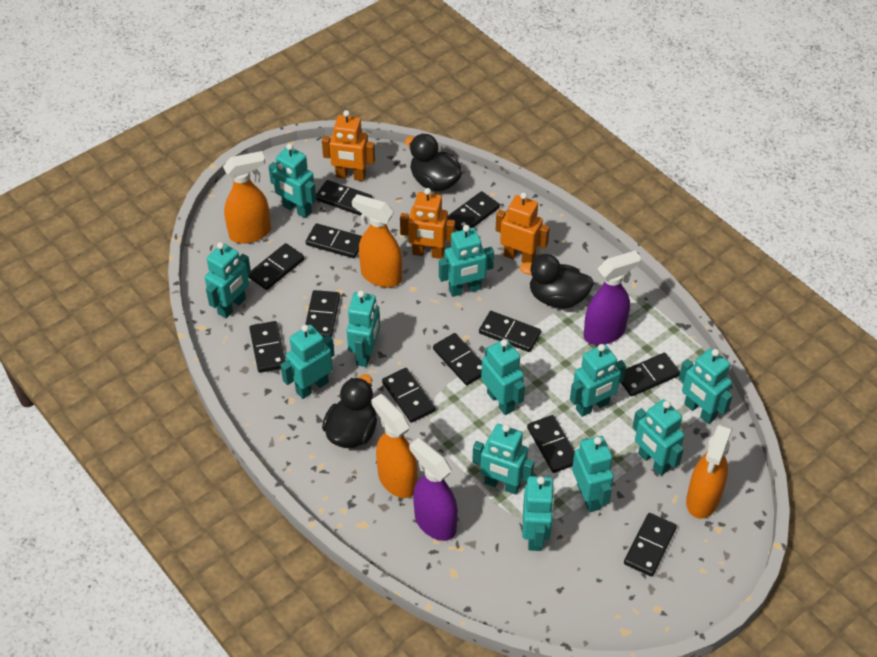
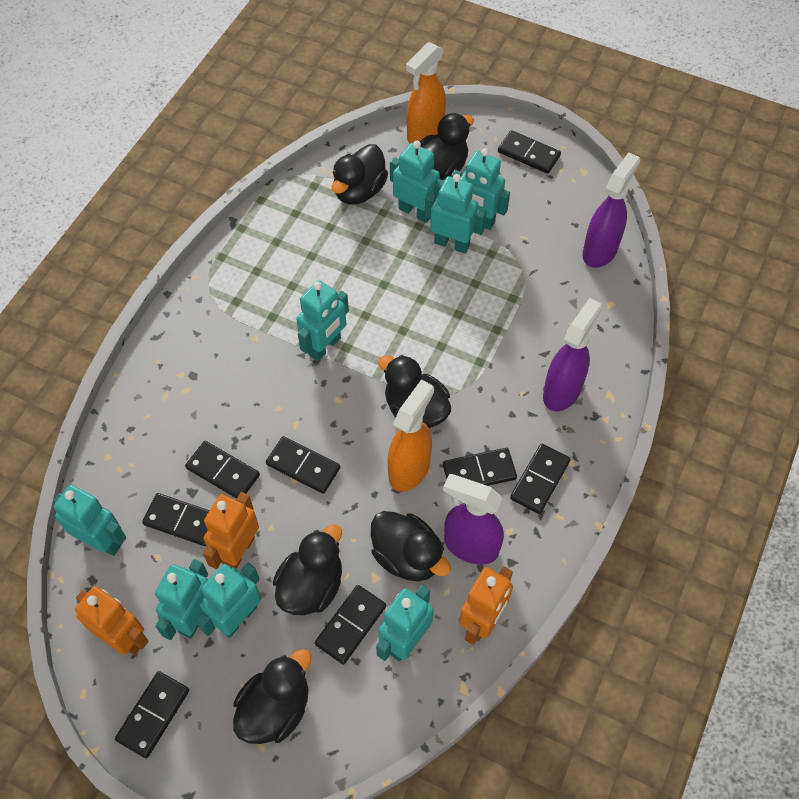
black domino: [248,243,304,290] [249,321,286,373] [305,290,340,338] [306,223,362,258] [316,180,373,216] [382,368,435,423] [433,333,482,385] [448,191,500,231] [479,311,541,352] [527,415,575,473] [621,353,680,397] [624,513,677,577] = 12 -> [115,671,189,758] [142,493,210,546] [185,441,260,499] [266,436,340,494] [315,585,386,664] [443,448,517,486] [498,130,561,174] [510,444,571,514] = 8
black duck: [322,374,377,448] [404,134,462,191] [519,254,594,309] = 3 -> [233,649,311,744] [273,524,342,615] [331,144,388,205] [371,511,451,582] [378,355,451,428] [420,113,474,180] = 6
orange spray bottle: [223,151,271,244] [352,194,402,287] [371,394,418,498] [686,423,733,519] = 4 -> [387,380,434,492] [406,42,446,143] = 2
purple spray bottle: [409,438,458,541] [584,251,641,345] = 2 -> [443,474,504,564] [543,298,602,411] [582,152,640,268] = 3
turquoise robot: [205,242,251,318] [268,144,316,218] [280,325,334,399] [347,290,380,367] [439,225,494,297] [472,424,534,495] [481,339,525,415] [522,476,555,551] [570,344,626,417] [572,436,614,512] [632,399,684,476] [679,348,733,424] = 12 -> [53,485,126,556] [155,559,208,640] [195,563,261,638] [296,280,349,361] [376,585,434,661] [390,141,444,223] [425,174,486,254] [451,148,510,230] = 8

